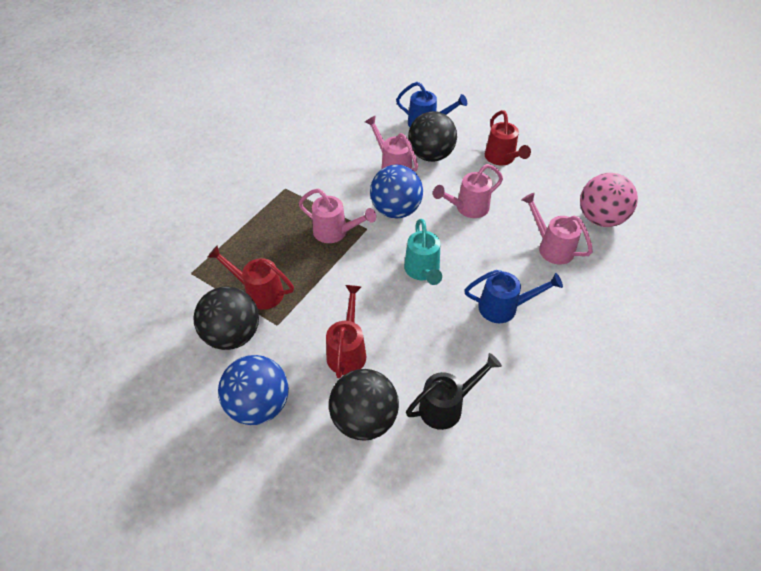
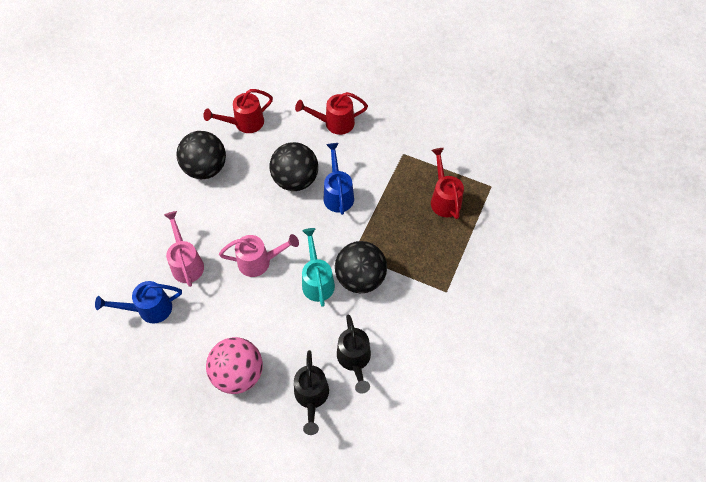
black watering can: [406,353,502,430] = 1 -> [294,350,329,435] [337,314,371,394] = 2
blue ball: [218,355,289,425] [370,165,423,218] = 2 -> none = 0
pink watering can: [298,189,376,243] [365,116,418,172] [433,164,503,218] [522,193,593,265] = 4 -> [164,211,204,287] [219,234,299,277] = 2

